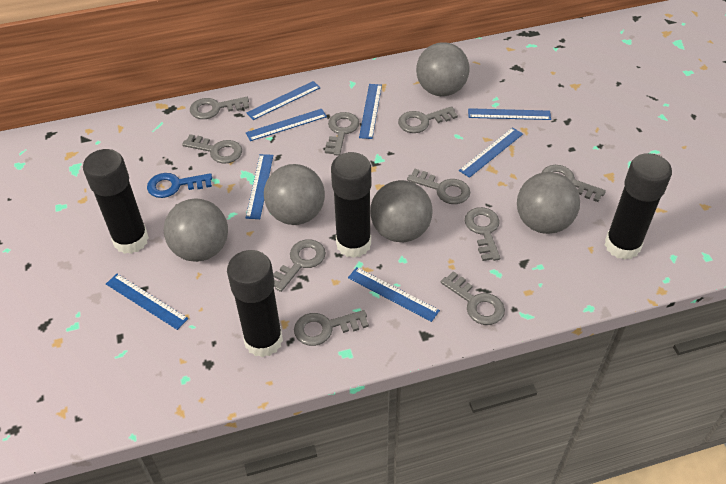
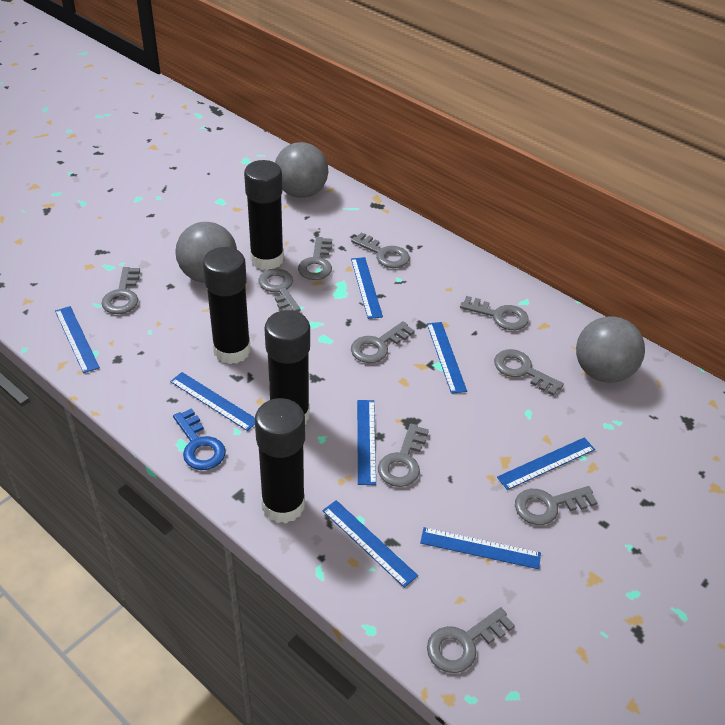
grey ball: [164,199,228,262] [264,164,325,225] [370,180,433,242] [416,42,470,96] [517,172,580,234] = 5 -> [176,222,237,283] [275,142,328,198] [576,316,645,383] = 3

